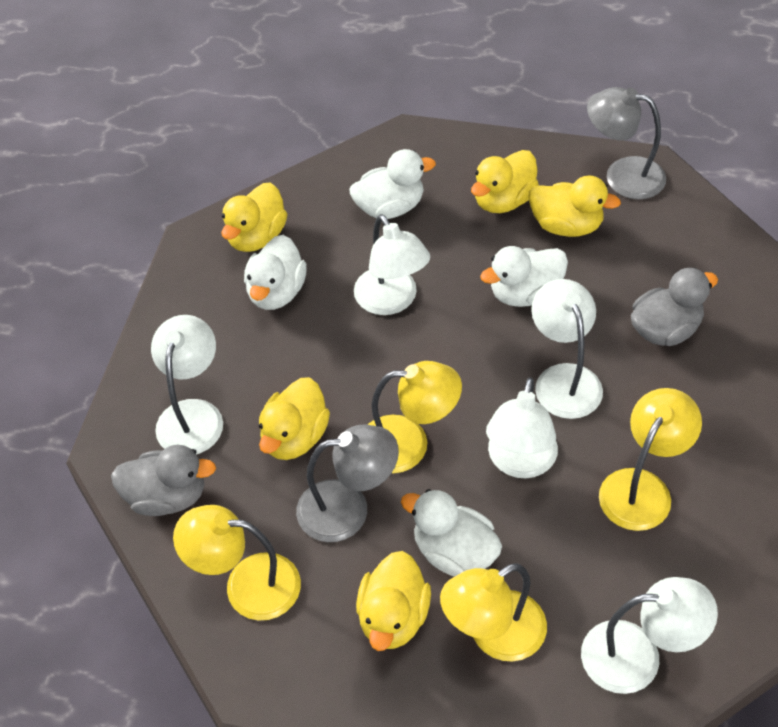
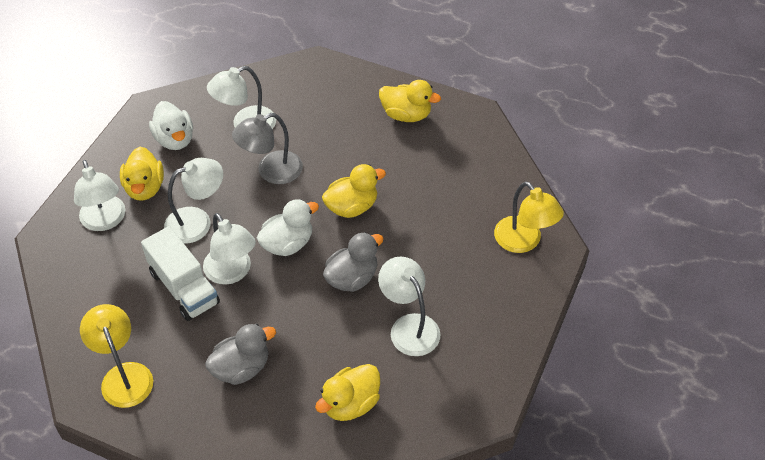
grey lamp: [296,424,399,542] [587,87,666,199] = 2 -> [232,113,303,184] = 1
white duck: [244,235,307,310] [350,149,436,219] [401,489,502,577] [480,246,568,307] = 4 -> [149,101,193,150] [257,199,319,256] = 2
white truck: none = 0 -> [141,226,220,321] = 1
yellow duck: [221,182,287,252] [259,377,330,460] [356,551,431,651] [471,150,539,213] [529,176,621,237] = 5 -> [120,147,164,201] [315,364,380,421] [322,164,386,218] [379,80,441,122] = 4
yellow lamp: [173,505,301,621] [368,361,462,473] [440,563,547,662] [599,388,702,531] = 4 -> [80,304,153,408] [494,181,564,253] = 2

